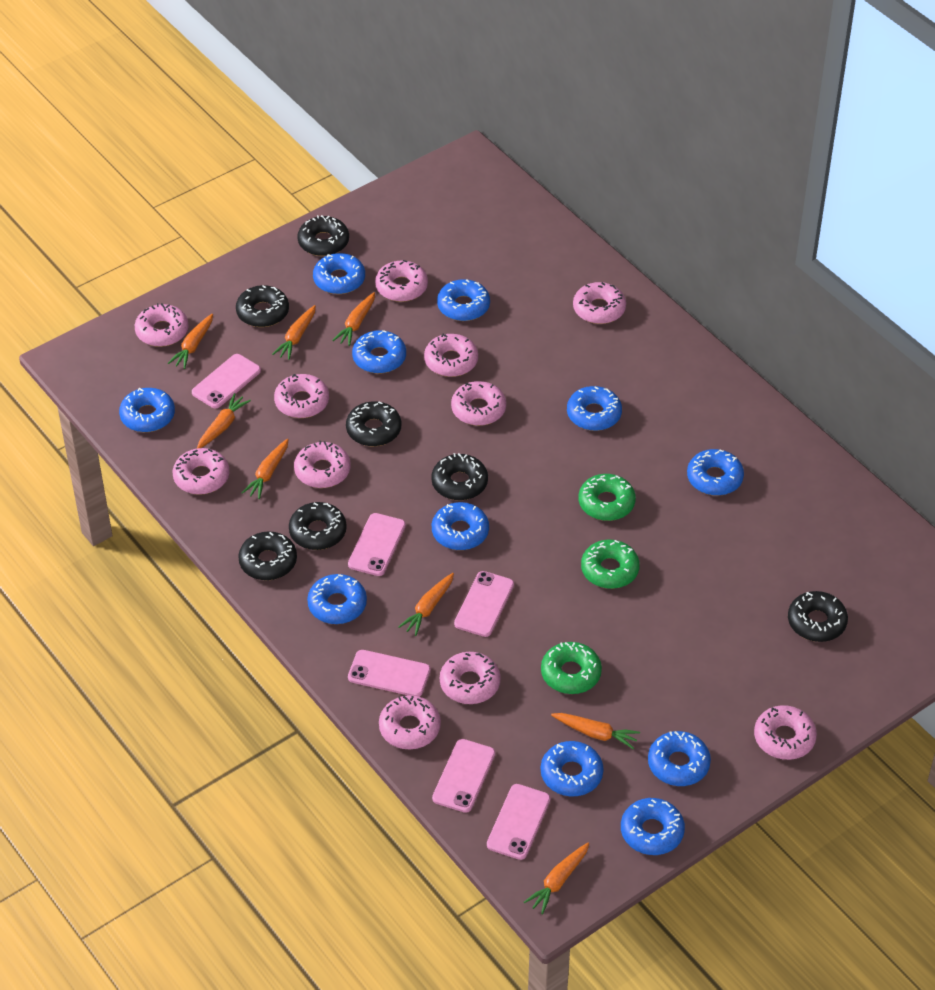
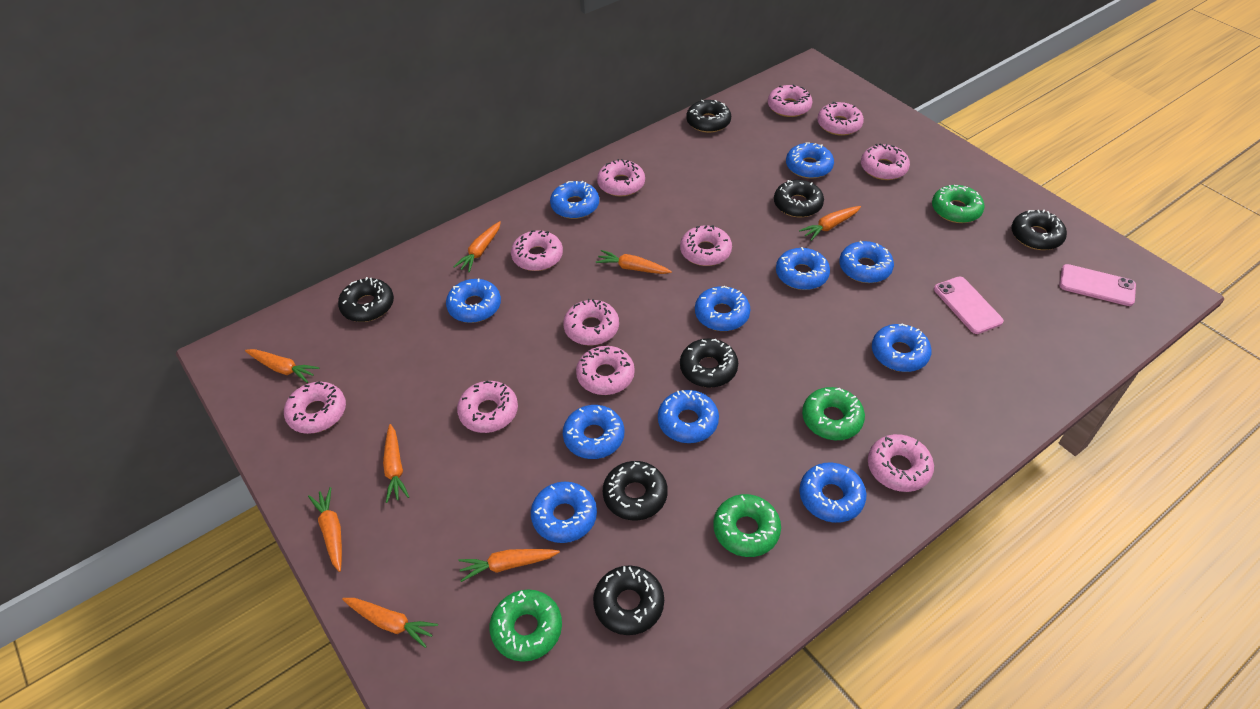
green donut: [541,642,602,694] [579,474,636,521] [581,540,640,589] = 3 -> [490,589,562,662] [713,494,781,557] [802,387,865,440] [932,185,984,223] = 4
pink phone: [192,354,261,408] [348,513,406,576] [348,650,431,697] [432,739,495,813] [454,571,514,637] [487,784,550,860] = 6 -> [934,276,1004,334] [1059,264,1136,306] = 2

